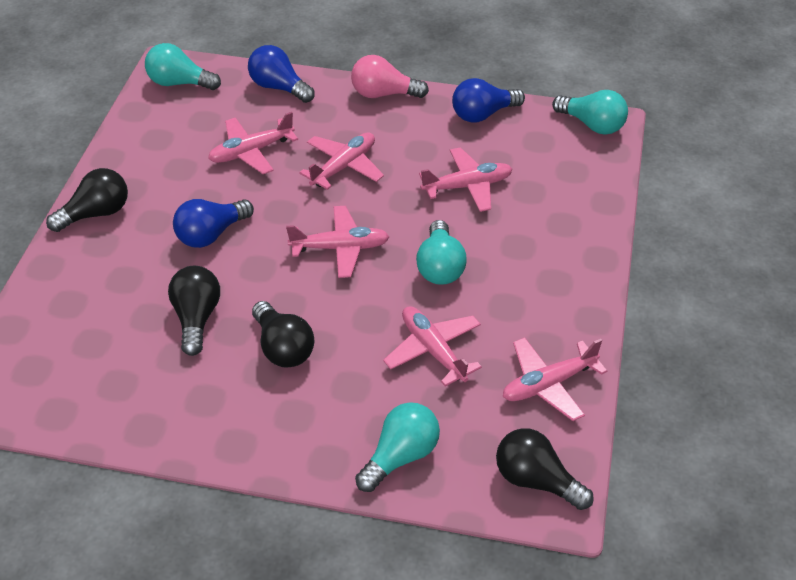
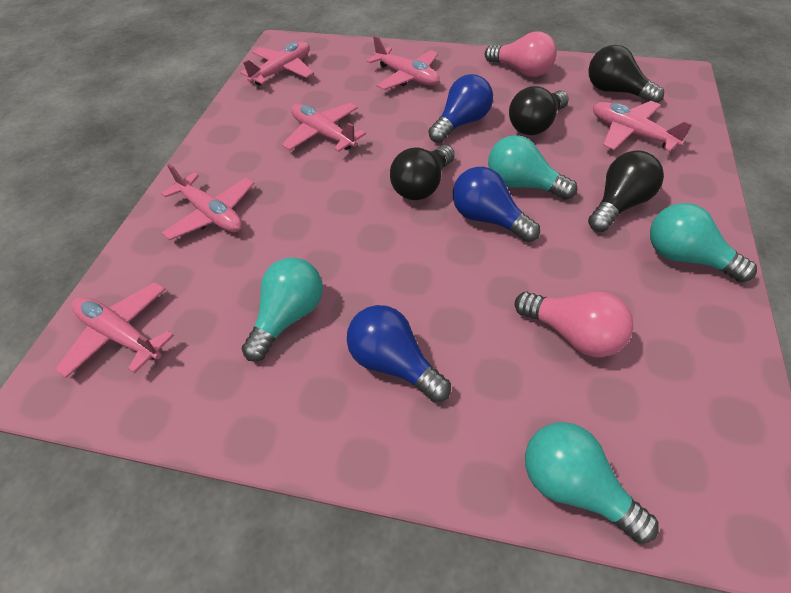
pink light bulb: [351,55,429,98] = 1 -> [485,31,557,77] [515,291,634,357] = 2

